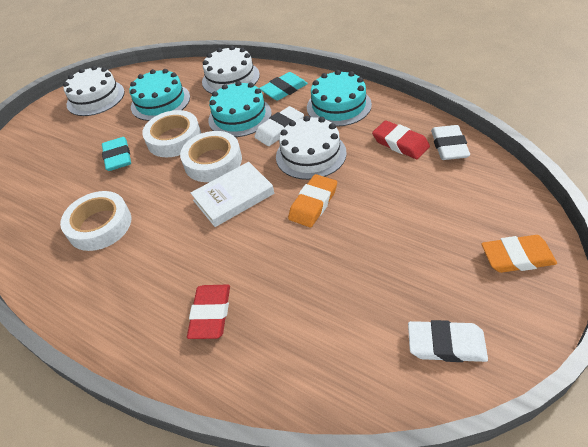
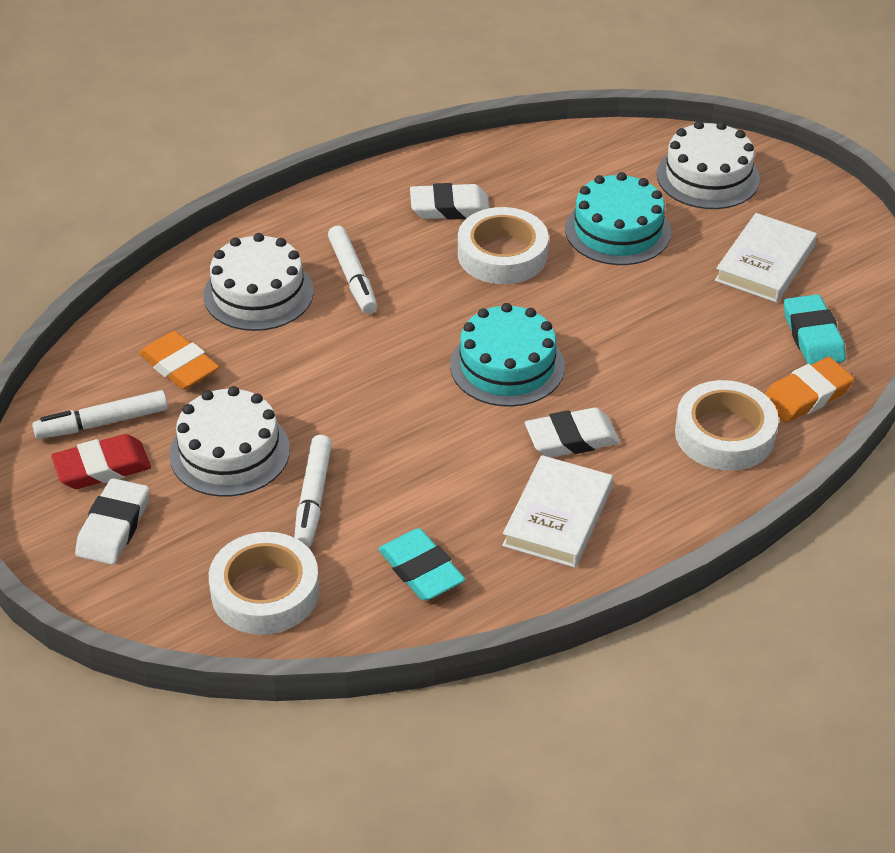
red eraser: [187,284,230,339] [372,120,430,159] = 2 -> [51,434,151,489] = 1
turquoise cake: [129,69,190,121] [208,81,272,137] [307,70,372,127] = 3 -> [450,303,565,407] [565,172,671,265] = 2
white book: [191,162,274,227] = 1 -> [502,455,613,568] [715,213,817,303] = 2
white marker: none = 0 -> [32,390,168,439] [294,435,332,547] [328,226,377,314] = 3

